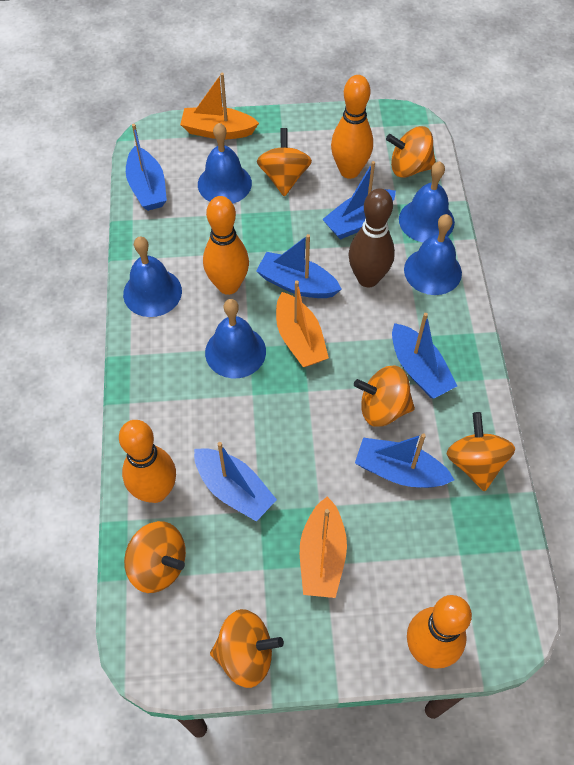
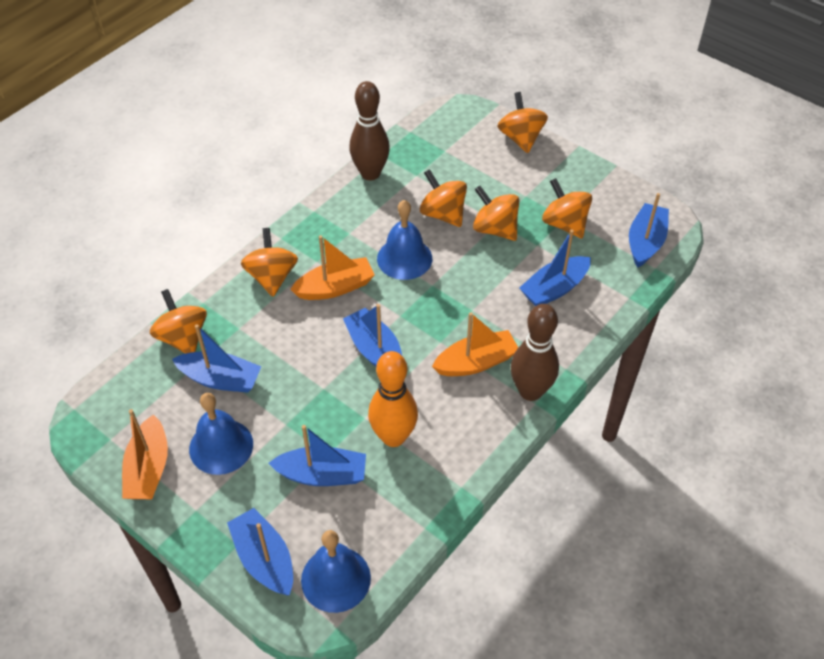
blue bell: [123,236,182,317] [198,123,252,203] [205,299,266,378] [399,161,455,242] [404,214,462,295] = 5 -> [189,393,253,475] [301,530,371,613] [377,200,432,280] = 3
brown bowling pin: [348,188,395,287] = 1 -> [349,81,390,180] [511,304,559,401] = 2
orange bowling pin: [119,420,176,503] [203,196,249,295] [331,75,373,179] [407,595,472,669] = 4 -> [368,351,418,447] = 1

